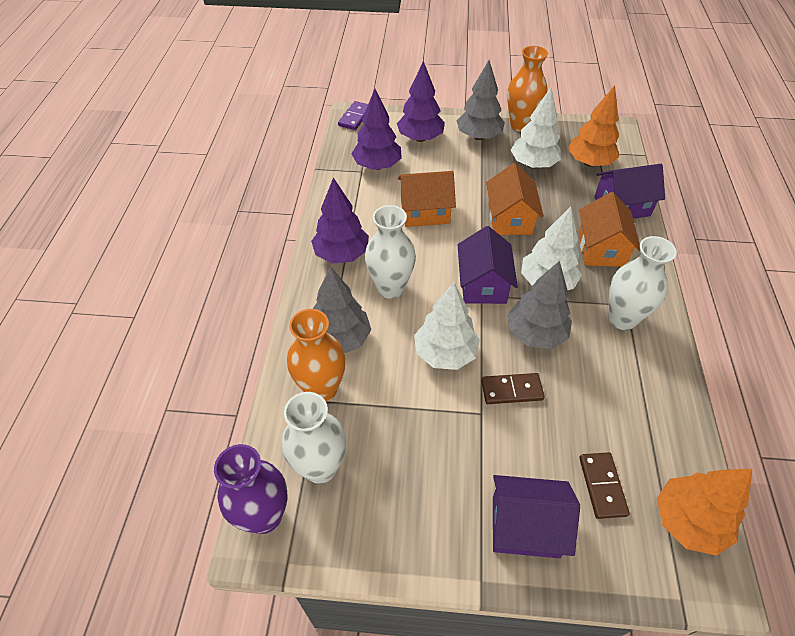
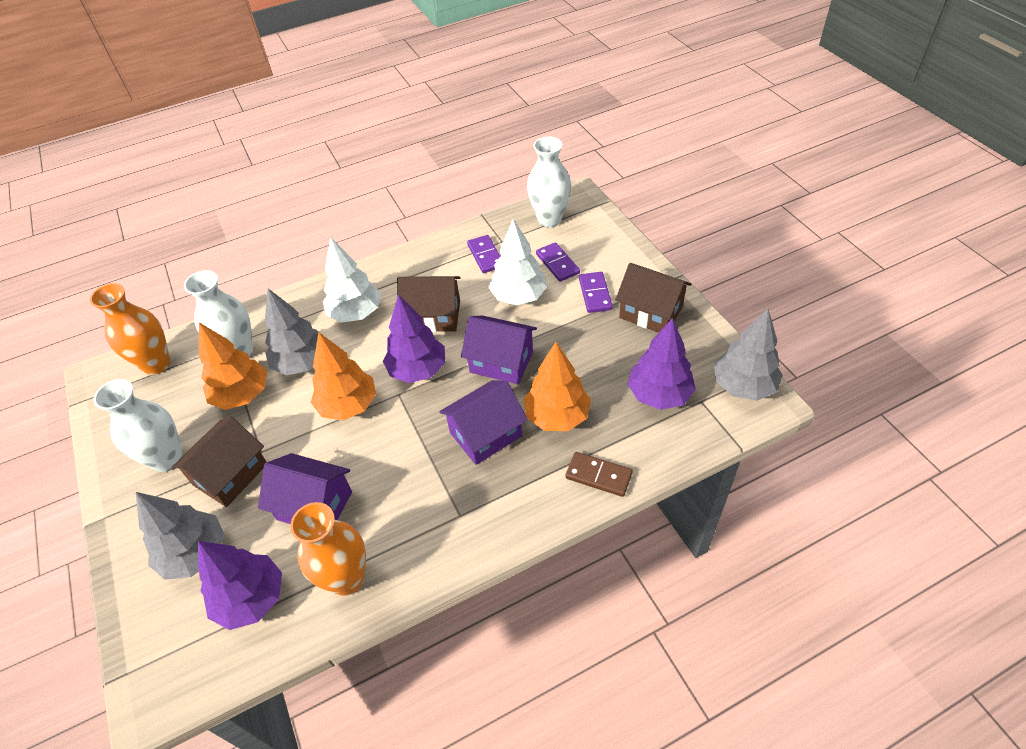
brown domino: [481,373,545,404] [579,452,630,519] = 2 -> [565,452,633,497] = 1
brown house: none = 0 -> [171,416,266,507] [397,276,461,332] [615,263,692,333] = 3
orange house: [398,171,456,227] [486,163,544,235] [578,192,640,267] = 3 -> none = 0
orange tree: [568,85,619,167] [656,469,753,556] = 2 -> [199,322,267,410] [311,333,376,421] [524,342,591,431] = 3
purple domino: [338,101,368,130] = 1 -> [467,235,500,273] [536,242,580,282] [579,272,613,313] = 3
purple vase: [214,444,288,534] = 1 -> none = 0
white tree: [414,282,480,370] [511,88,561,169] [521,206,582,290] = 3 -> [323,237,381,323] [488,219,547,305] = 2

